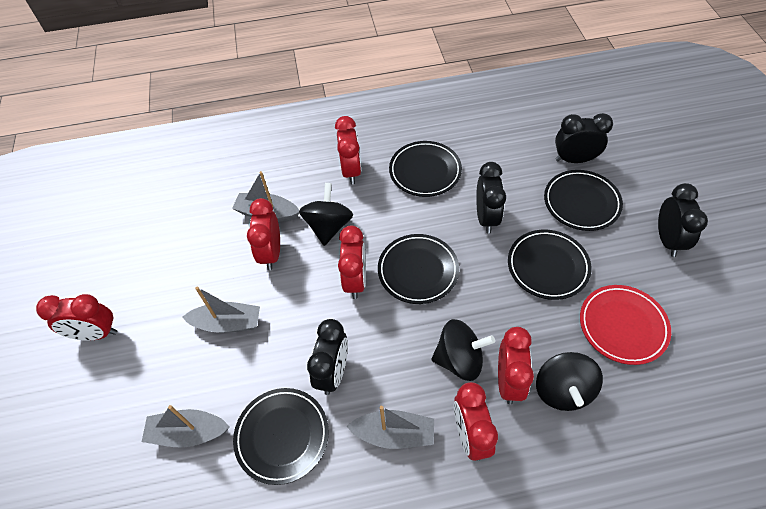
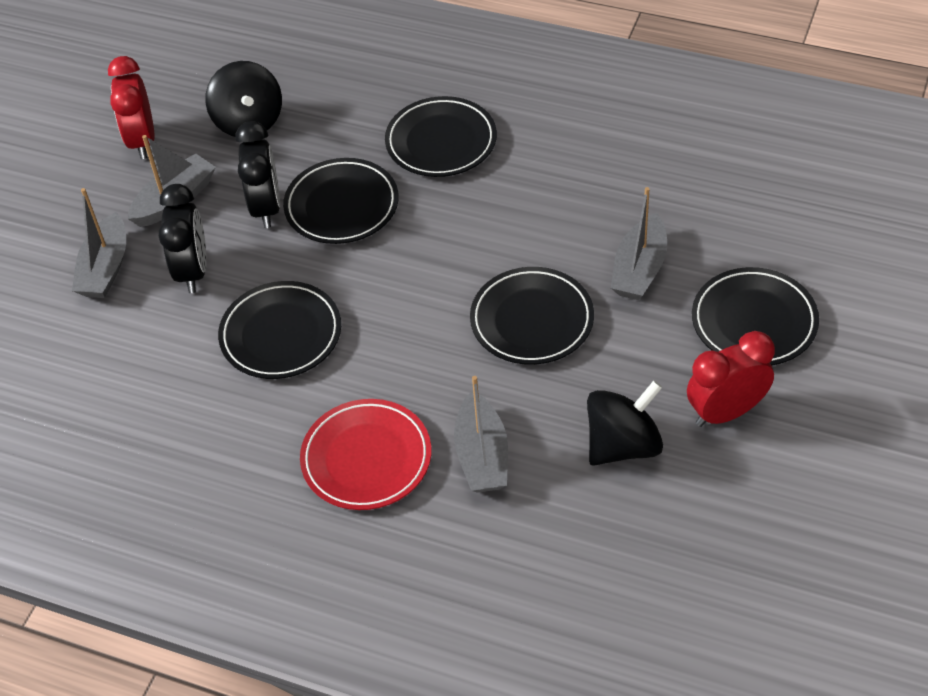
black clock: [307,319,348,395] [476,162,506,234] [555,113,613,163] [658,183,708,257] = 4 -> [159,184,207,293] [235,121,280,228] = 2
black spinning top: [299,183,353,246] [431,319,495,381] [536,352,603,411] = 3 -> [205,61,282,137] [587,380,663,466] = 2
red clock: [36,294,117,341] [247,198,280,270] [335,116,361,184] [338,225,366,299] [454,382,498,461] [498,327,534,405] = 6 -> [108,56,155,159] [687,331,775,427] = 2

